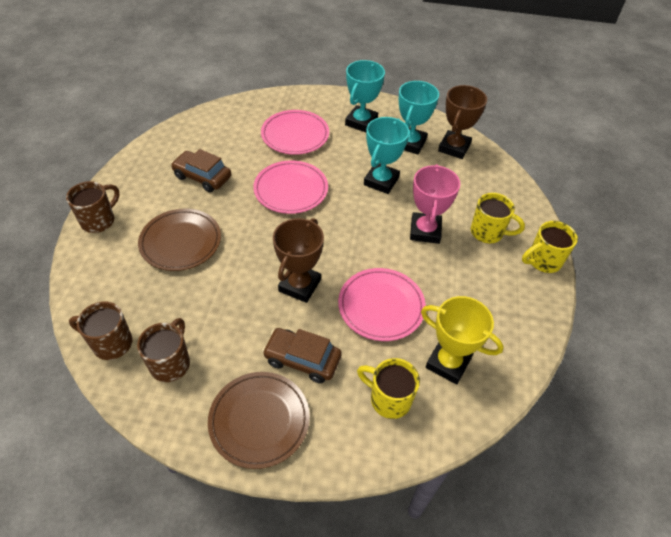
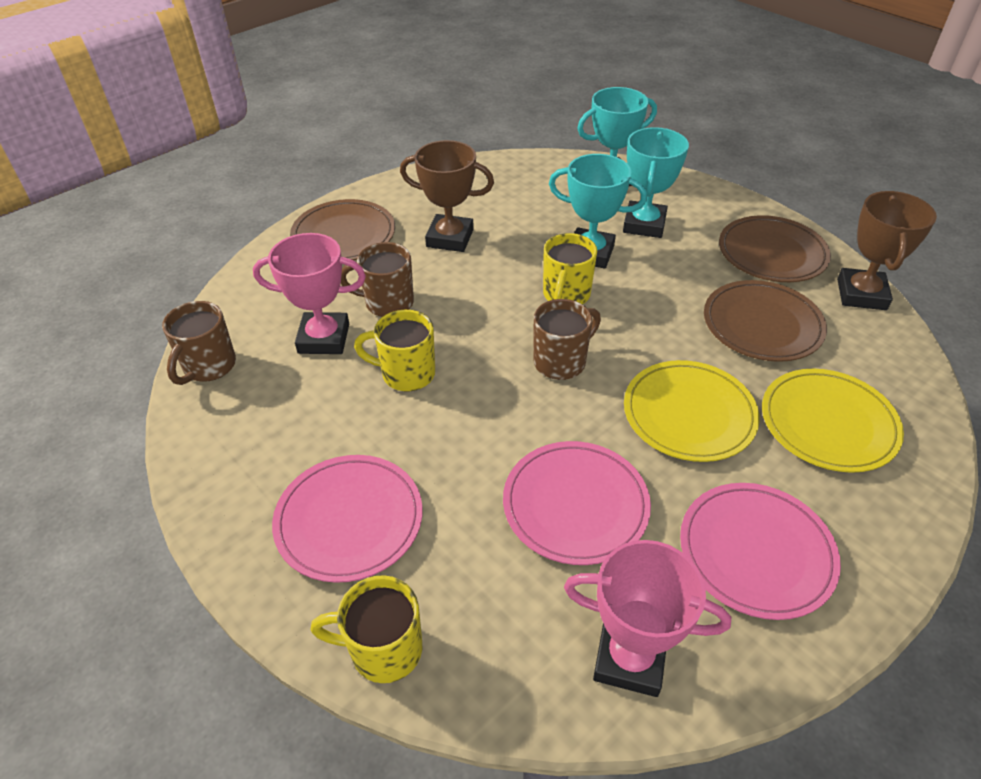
brown car: [171,149,231,192] [262,328,342,383] = 2 -> none = 0
brown plate: [138,209,221,271] [208,372,310,469] = 2 -> [290,199,395,260] [704,280,827,362] [719,215,831,282] = 3
pink trophy: [410,164,460,244] = 1 -> [253,233,366,354] [564,540,731,697] = 2
yellow plate: none = 0 -> [624,360,760,462] [762,369,904,473] = 2
yellow trophy: [421,296,504,384] = 1 -> none = 0

